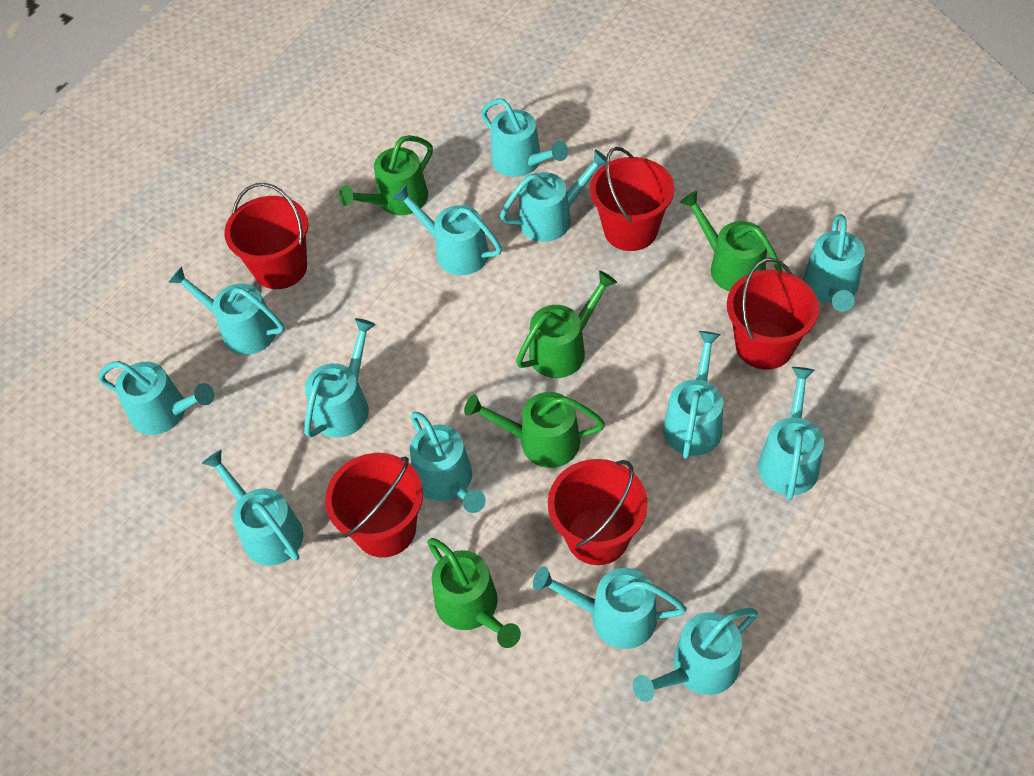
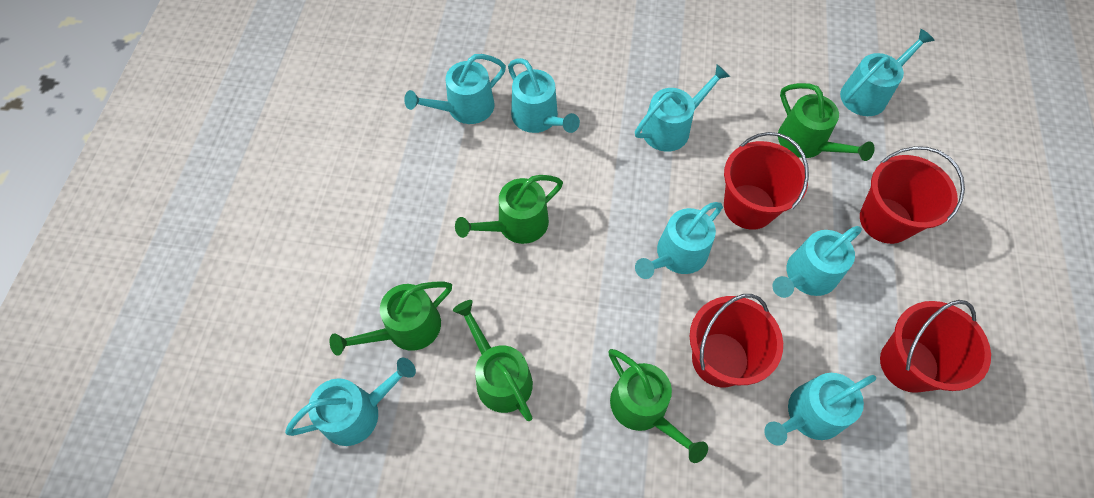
red bucket: [224,183,308,289] [325,453,423,558] [548,459,648,565] [590,147,674,251] [727,258,819,370] = 5 -> [690,294,783,387] [724,132,809,230] [860,146,965,244] [880,300,991,393] = 4
turquoise watering can: [98,361,214,435] [168,266,284,355] [202,450,303,566] [304,318,376,438] [392,185,502,275] [410,412,486,513] [481,99,568,177] [500,149,606,242] [533,566,686,649] [633,608,758,702] [663,331,723,459] [758,367,824,501] [803,214,865,312] = 13 -> [285,358,416,446] [404,54,506,124] [508,58,580,133] [635,64,730,152] [635,202,723,279] [764,373,876,446] [772,226,862,298] [840,29,935,116] = 8

